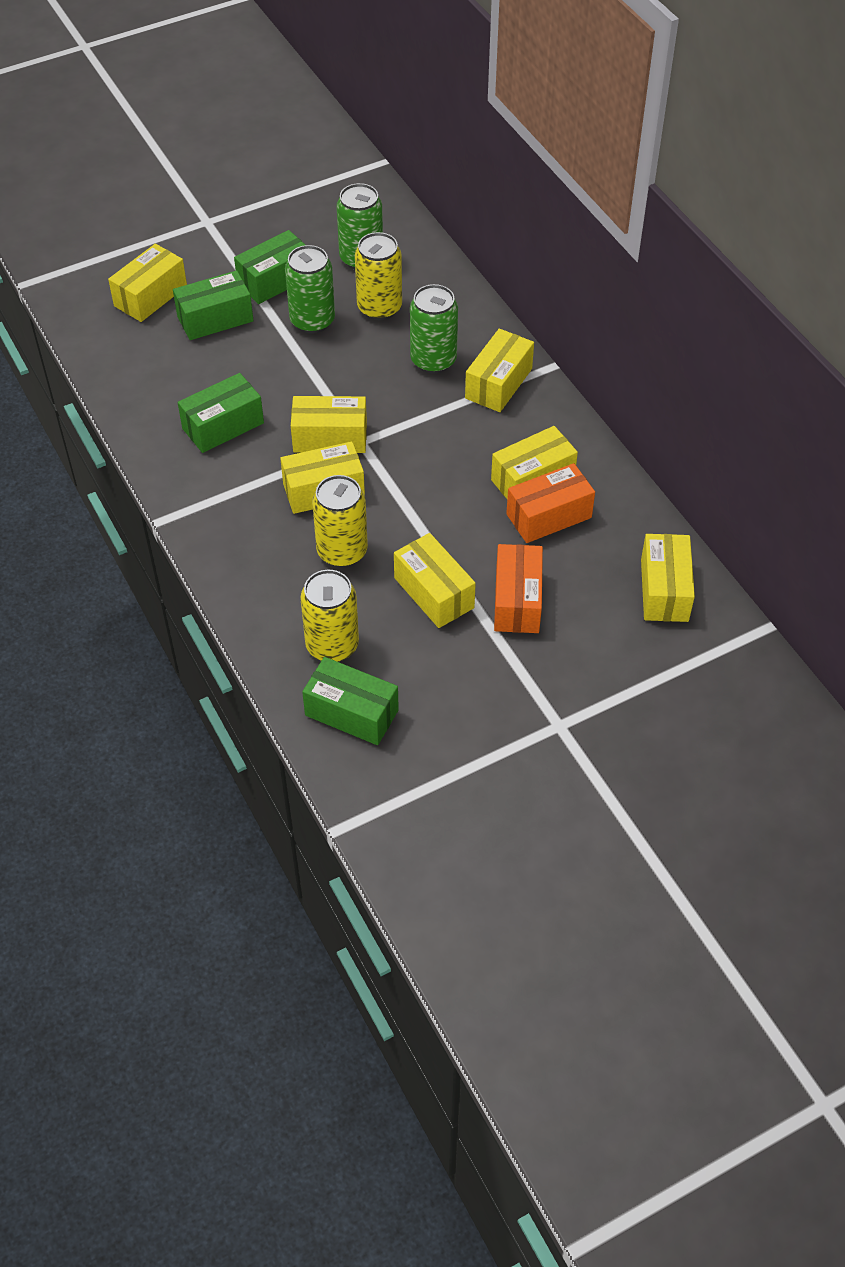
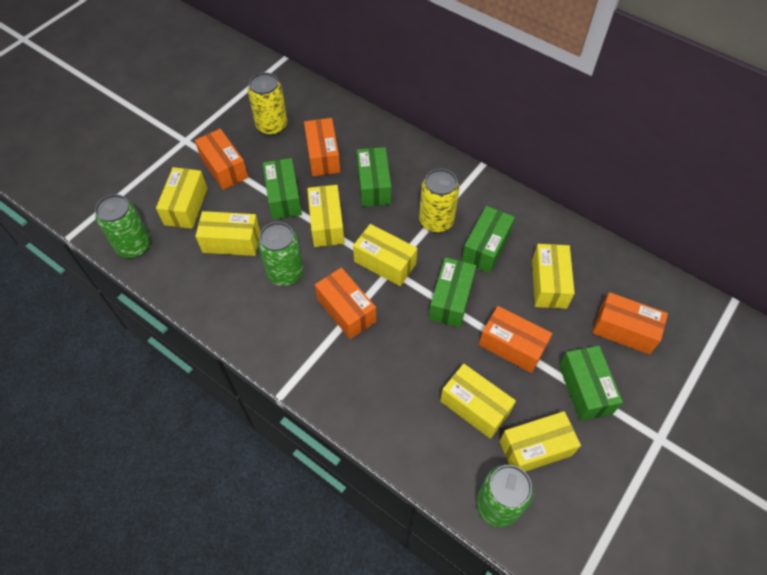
green box: [173,270,253,340] [178,373,264,453] [234,230,305,304] [302,657,399,745] = 4 -> [263,158,302,220] [357,147,391,207] [429,257,476,328] [462,206,515,273] [559,346,623,421] = 5
orange box: [494,544,543,633] [506,463,595,543] = 2 -> [195,129,248,190] [304,118,340,176] [315,268,376,339] [479,306,552,373] [592,292,668,355] = 5
yellow can: [300,570,359,662] [312,475,368,567] [355,232,402,320] = 3 -> [248,72,288,136] [419,169,459,233] = 2

